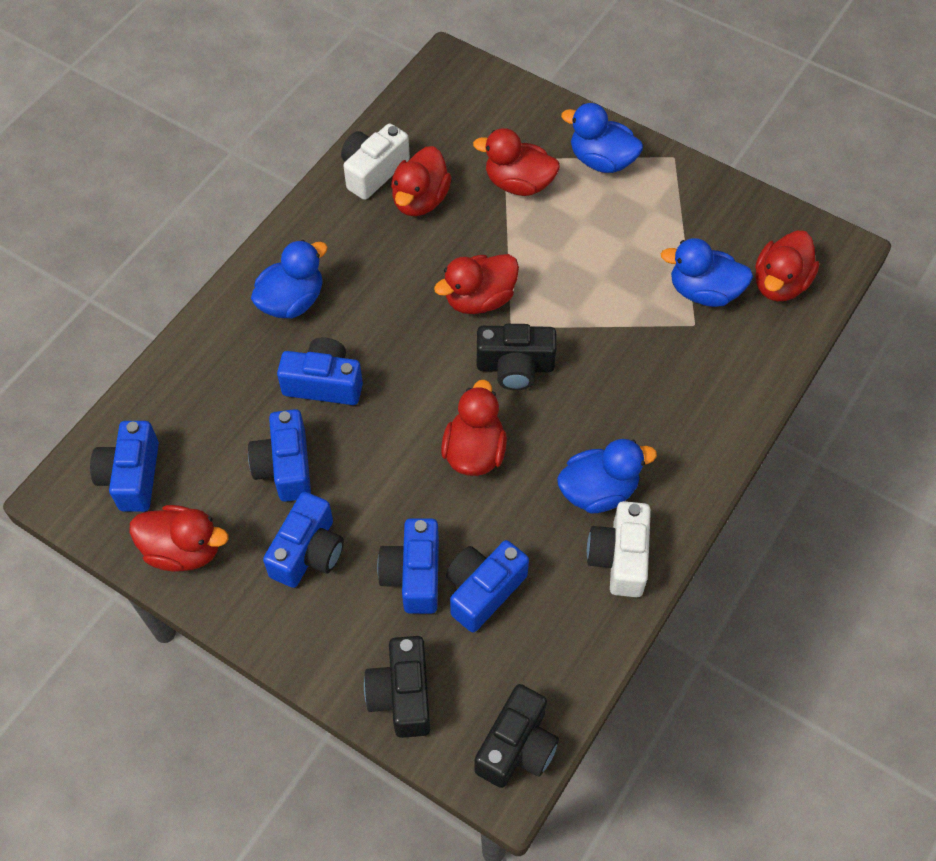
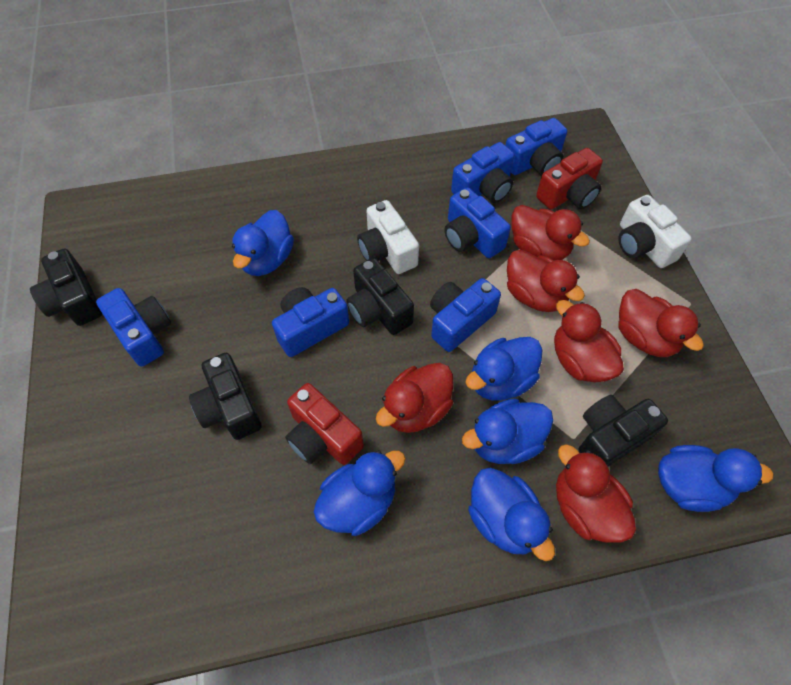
black camera: [364,636,430,738] [474,684,559,788] [477,324,557,391] = 3 -> [30,249,102,326] [189,353,262,440] [347,258,414,335] [578,395,668,466] = 4
blue duck: [251,240,328,318] [557,439,657,514] [561,103,643,173] [661,238,753,307] = 4 -> [232,210,294,276] [314,450,406,536] [462,399,553,464] [465,337,542,401] [468,468,555,561] [658,445,774,512] = 6
red camera: none = 0 -> [285,383,364,465] [536,148,603,209] = 2

